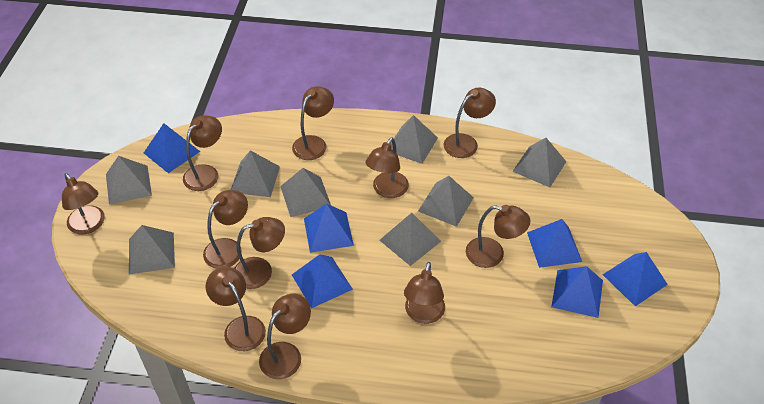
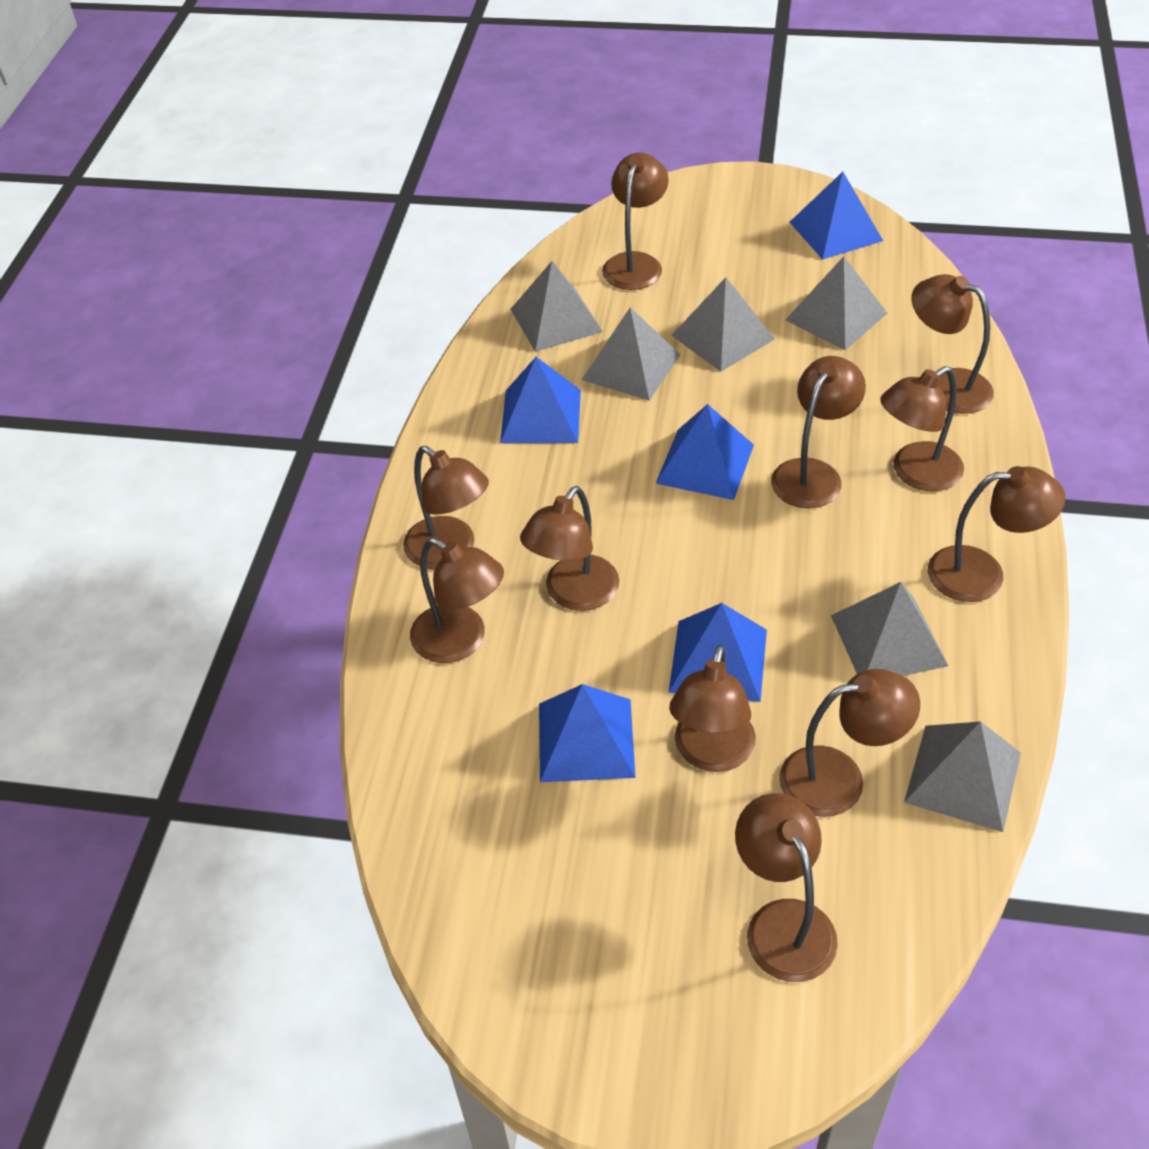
blue pyramid: [144,123,201,173] [292,254,353,308] [304,204,354,253] [527,219,582,268] [551,266,603,318] [602,252,668,306] = 6 -> [500,357,581,443] [539,684,636,782] [656,404,754,500] [669,603,767,702] [790,172,883,260] = 5
grey pyramid: [106,156,152,204] [129,225,175,274] [231,150,280,197] [280,168,331,217] [379,213,441,266] [391,115,438,164] [418,176,474,227] [512,138,567,187] = 8 -> [510,261,603,352] [581,307,681,401] [671,277,775,372] [785,256,887,350] [831,582,948,676] [904,722,1021,832] = 6

